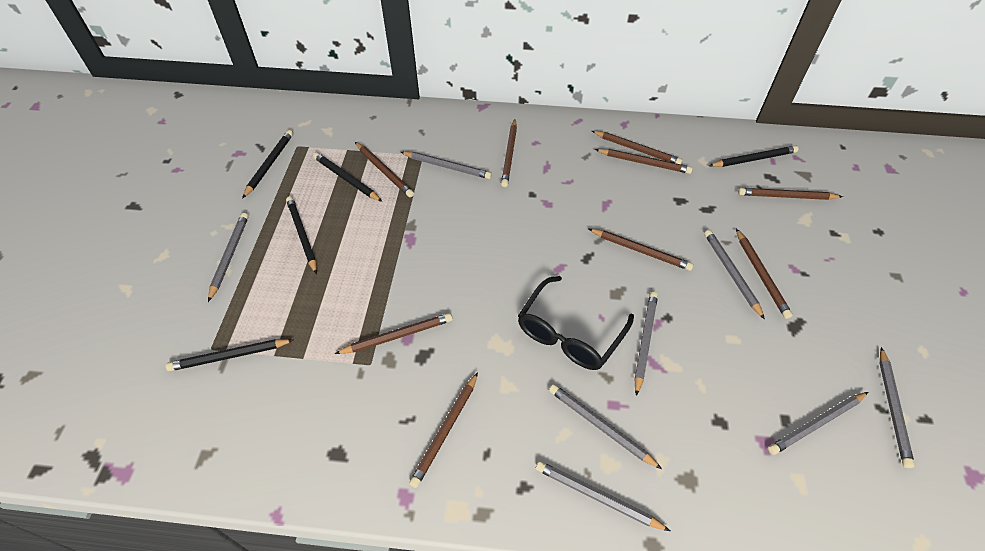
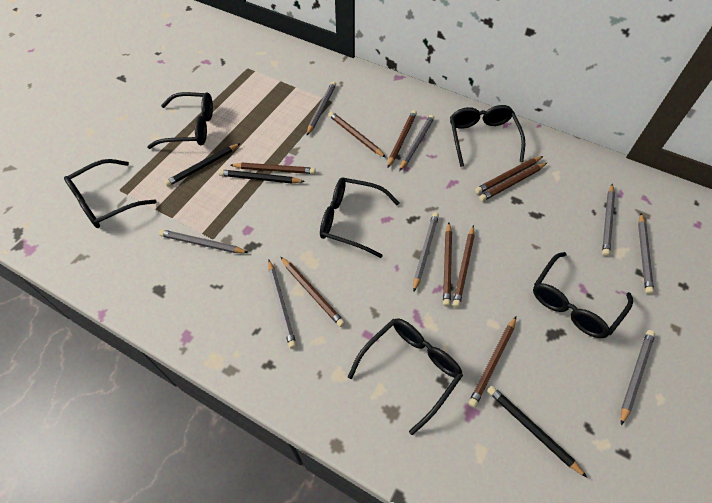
black glasses: [518,276,634,370] = 1 -> [64,159,157,228] [147,92,213,149] [320,178,399,258] [348,318,463,435] [450,105,525,167] [533,252,633,338] = 6
black pencil: [166,339,293,371] [242,130,293,199] [286,196,317,274] [313,152,383,202] [709,146,798,167] = 5 -> [164,143,241,187] [219,169,305,184] [487,386,587,477] = 3

